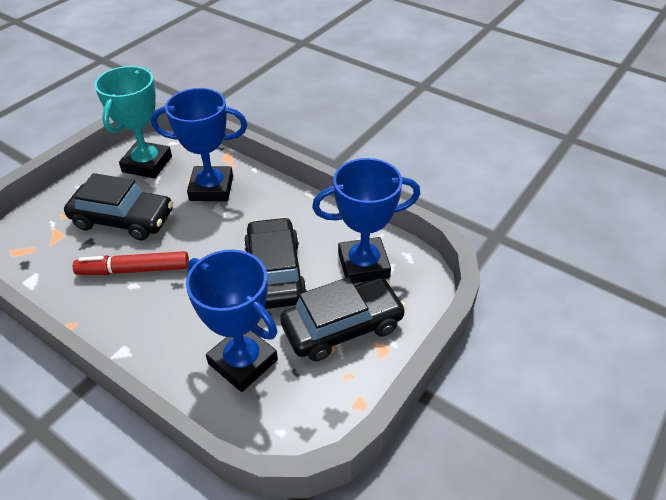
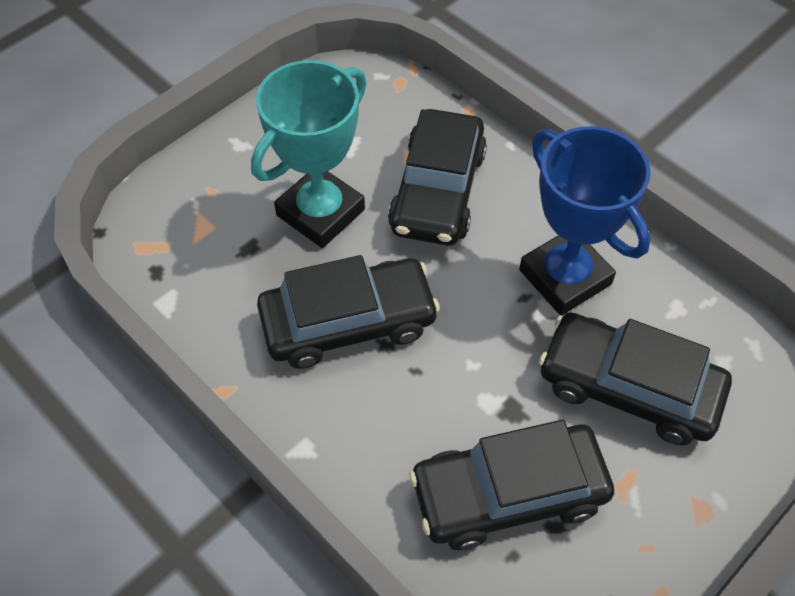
black car: [64,173,173,240] [244,217,307,309] [280,277,406,361] = 3 -> [257,255,440,369] [388,109,487,245] [409,420,614,550] [539,312,732,445] = 4
blue trophy: [151,88,247,201] [186,250,278,392] [312,158,420,283] = 3 -> [519,126,651,315] = 1
red marker: [73,251,189,275] = 1 -> none = 0

